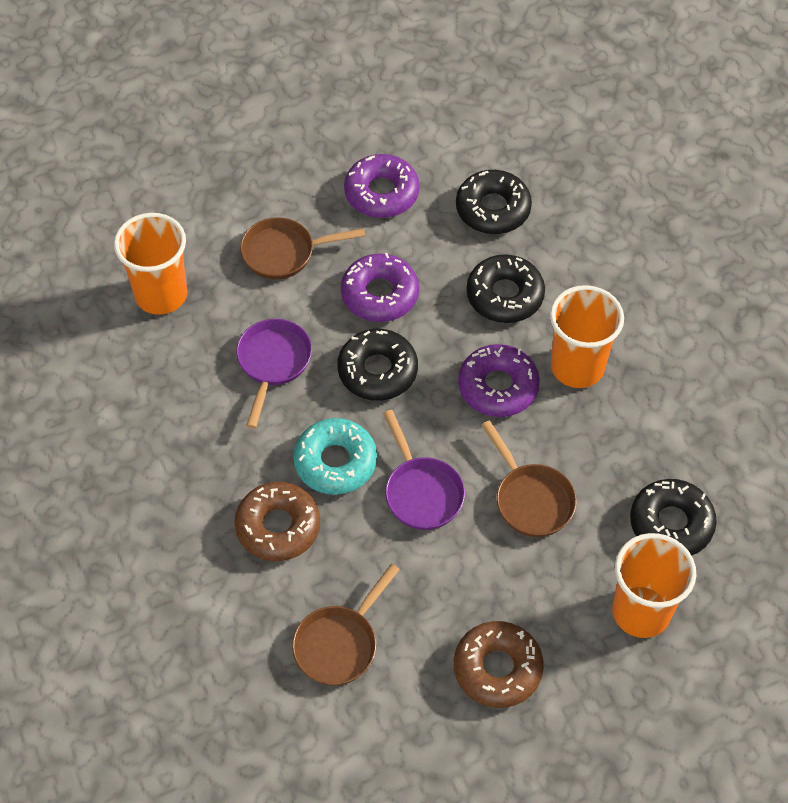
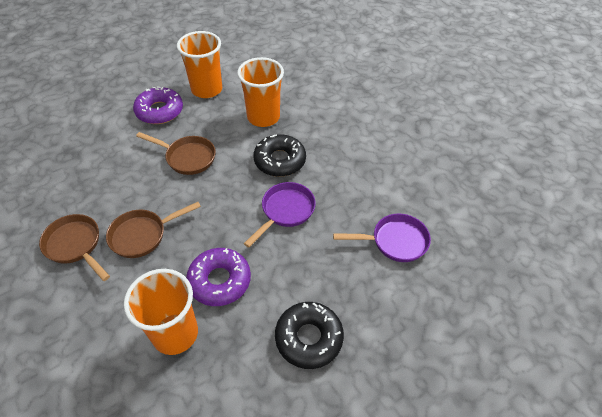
black donut: [337,329,418,401] [456,170,532,234] [466,254,545,323] [630,479,717,556] = 4 -> [253,134,306,177] [275,302,344,369] = 2
brown donut: [235,482,320,561] [454,621,544,708] = 2 -> none = 0
purple donut: [341,253,419,322] [344,154,419,218] [458,344,540,417] = 3 -> [133,86,183,124] [186,248,251,306] = 2
turquoise donut: [293,418,377,495] = 1 -> none = 0

